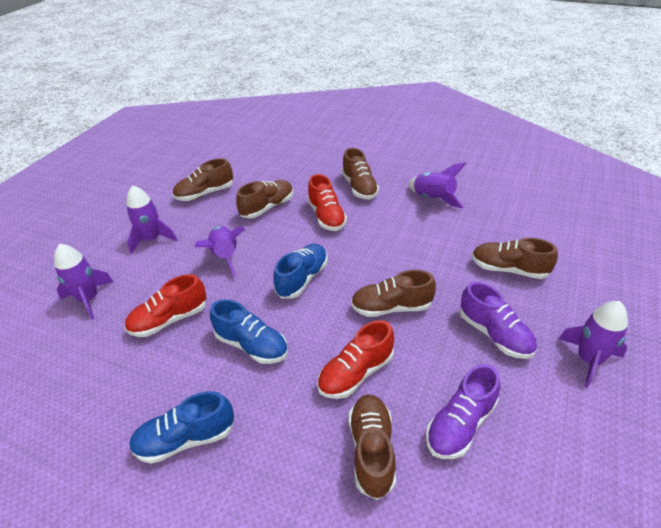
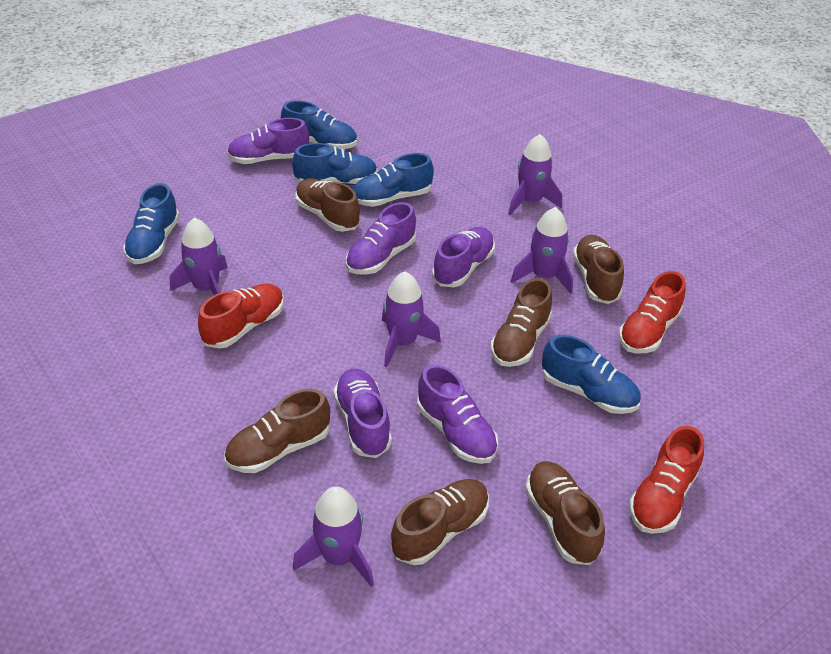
blue shoe: [129,391,234,464] [210,299,288,364] [274,244,328,298] = 3 -> [123,183,180,264] [281,100,357,149] [292,143,378,185] [353,153,434,207] [542,335,641,414] = 5
purple shoe: [426,364,500,459] [460,282,537,359] = 2 -> [227,118,309,164] [333,369,392,458] [346,202,416,275] [417,364,498,464] [432,227,495,287] = 5

